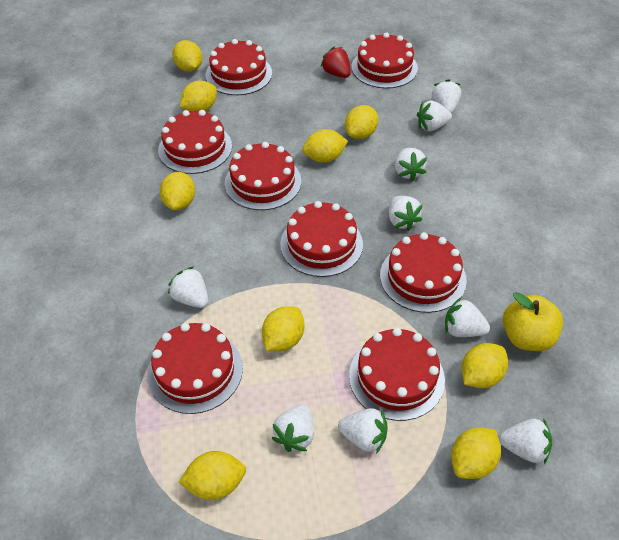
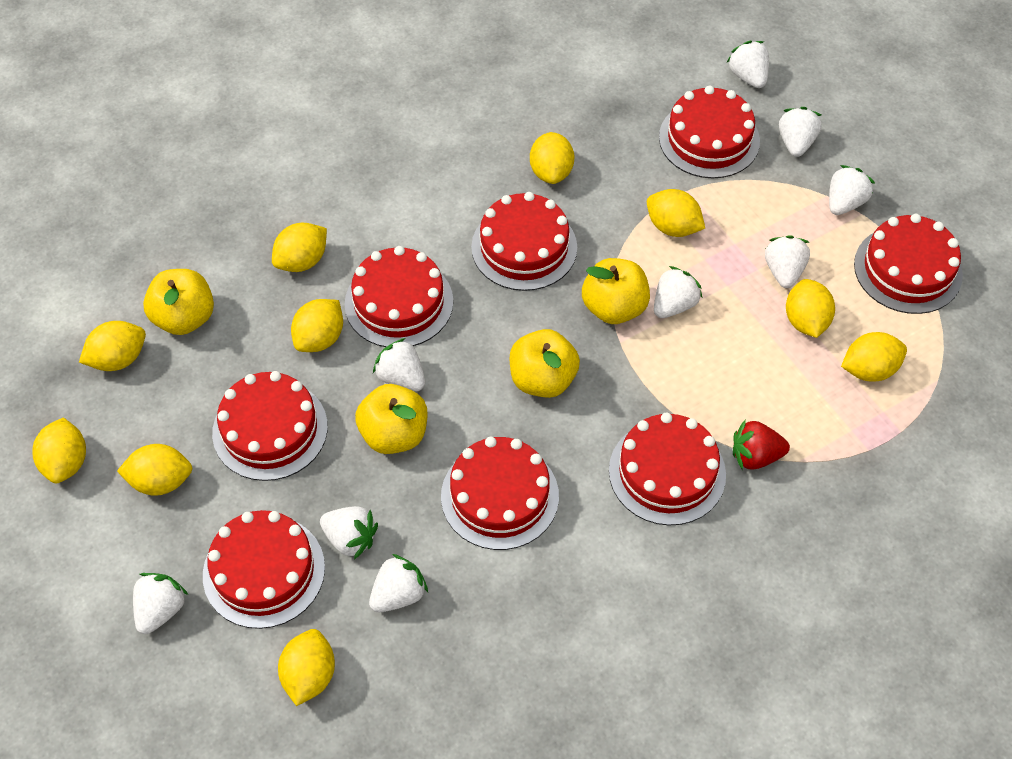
yellow apple: [503,292,563,351] = 1 -> [143,269,214,335] [355,384,427,454] [509,329,580,398] [582,258,650,324] = 4
yellow lemon: [160,172,195,210] [172,40,202,72] [178,451,246,500] [180,81,217,111] [262,306,304,351] [302,129,348,163] [345,105,378,139] [451,428,501,479] [462,343,508,388] = 9 -> [32,417,86,483] [79,321,146,371] [117,444,192,496] [272,223,327,272] [278,629,335,706] [291,299,343,352] [530,132,574,184] [647,189,705,237] [786,279,835,338] [841,332,907,382] = 10

